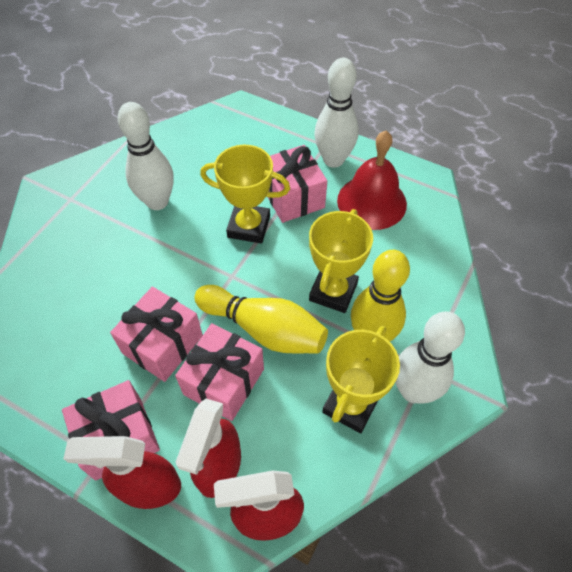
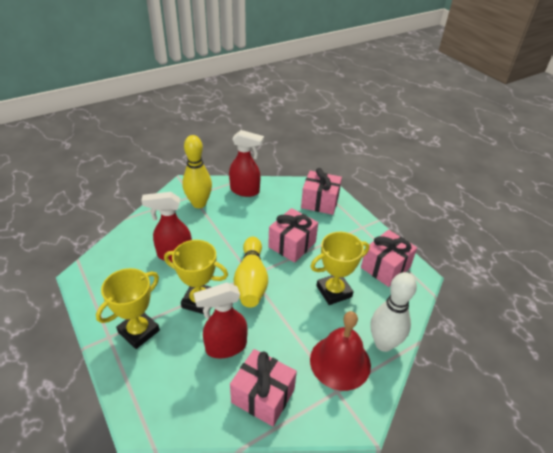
white bowling pin: [118,102,174,210] [314,58,359,168] [395,312,465,404] = 3 -> [370,272,417,352] = 1

